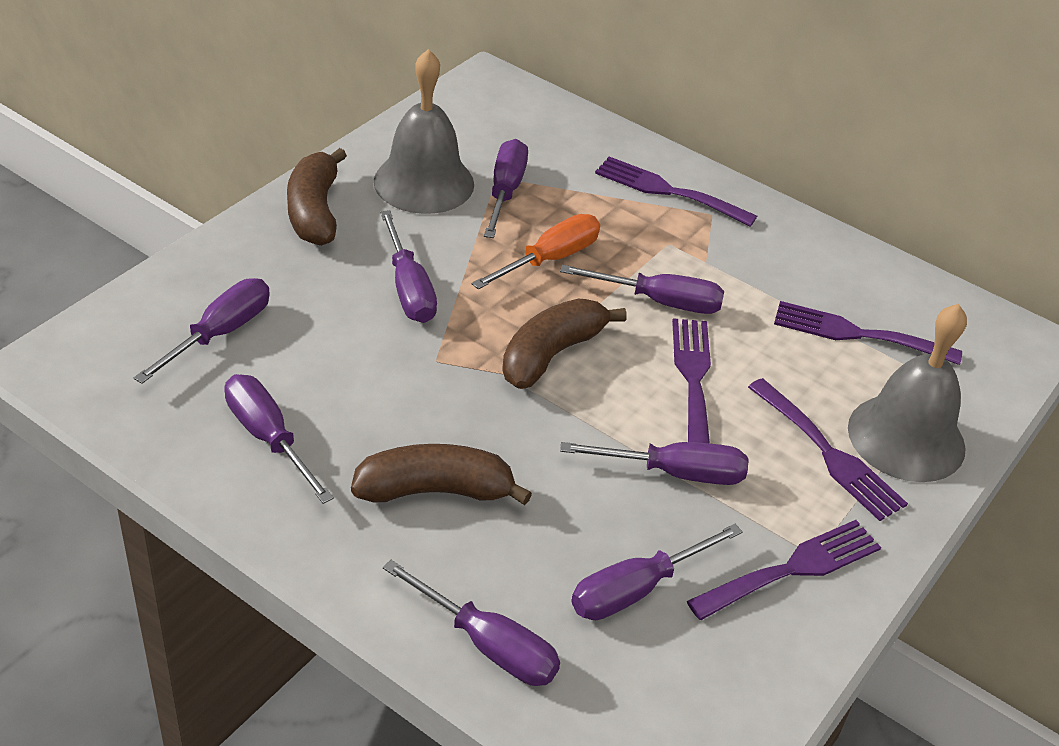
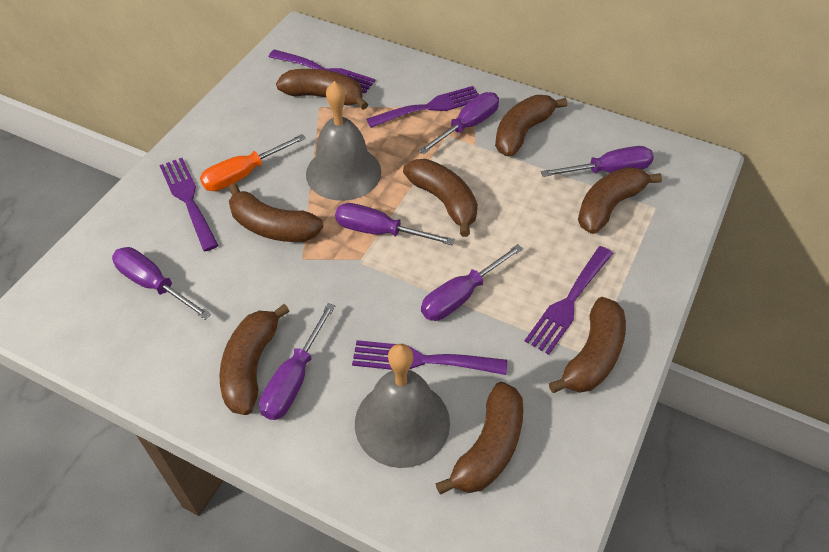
brown banana: [287,148,347,246] [351,444,532,505] [502,299,627,389] = 3 -> [220,304,290,415] [228,183,323,242] [276,69,368,110] [403,159,478,237] [435,382,523,495] [495,95,567,156] [549,297,626,393] [578,167,662,234] = 8
purple screwdriver: [134,278,270,384] [224,374,334,504] [380,210,437,323] [383,560,560,686] [484,139,528,238] [560,265,724,314] [560,442,748,485] [571,524,743,620] = 8 -> [112,247,211,320] [259,303,335,420] [335,203,455,245] [418,92,499,154] [421,244,523,321] [541,146,654,177] = 6

